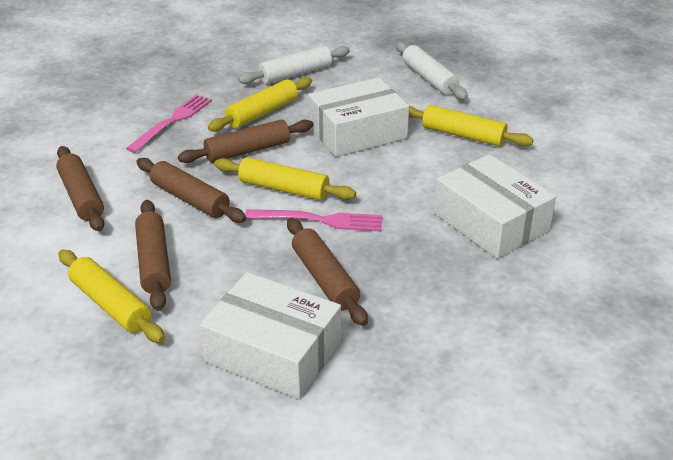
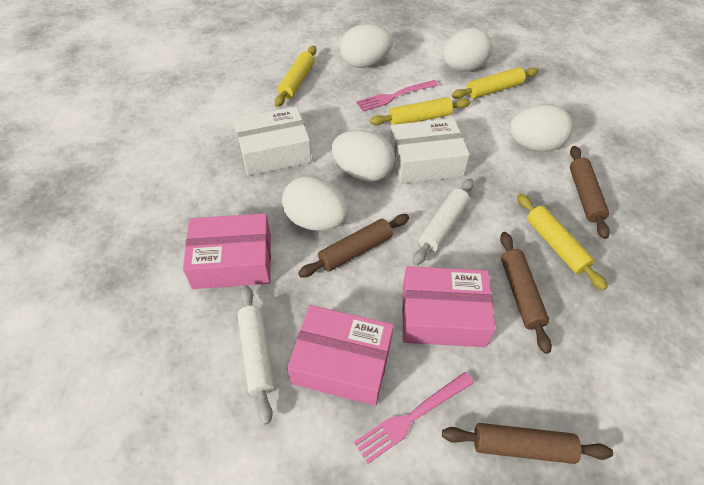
brown rolling pin: [56,146,104,231] [135,200,171,311] [136,158,246,223] [178,119,313,163] [287,218,368,326] = 5 -> [298,214,409,277] [442,423,613,464] [500,232,552,354] [570,146,610,239] = 4
pink box: none = 0 -> [183,214,271,289] [287,305,394,406] [402,266,496,347] = 3
white box: [199,272,341,399] [308,77,409,157] [434,154,556,259] = 3 -> [234,106,312,176] [389,118,470,184] = 2
white egg: none = 0 -> [282,176,348,231] [331,130,395,182] [340,24,393,68] [443,28,492,72] [509,104,573,152] = 5

